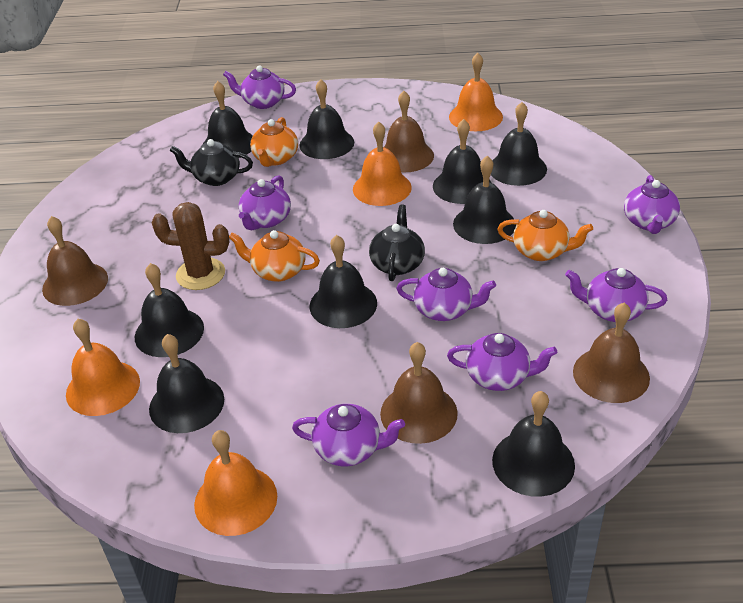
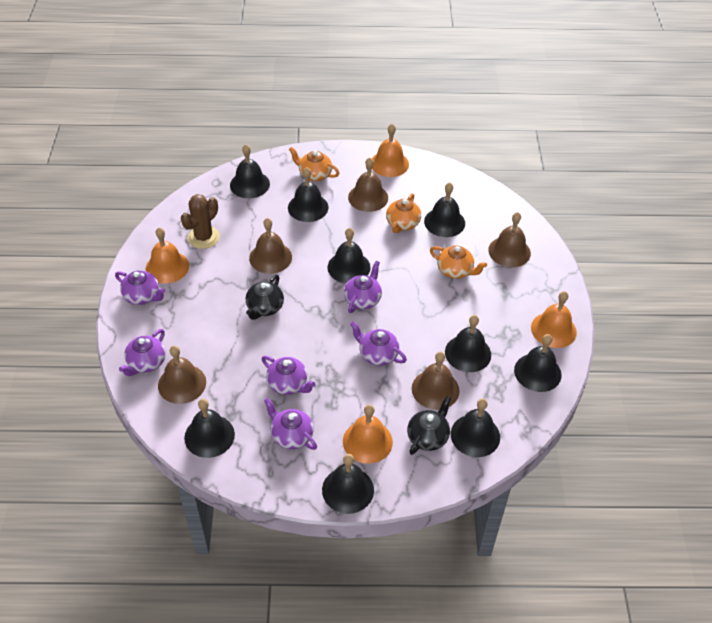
brown bell: [42,216,108,306] [380,342,458,444] [384,91,434,173] [573,303,650,403] = 4 -> [158,345,206,404] [249,218,292,274] [348,157,388,212] [412,352,459,410] [488,212,531,267] = 5
purple teapot: [223,65,296,109] [239,175,291,230] [292,404,405,466] [396,268,496,321] [447,333,557,391] [565,268,667,322] [624,175,680,234] = 7 -> [115,271,166,305] [119,329,166,376] [262,356,316,395] [264,398,317,450] [344,261,382,313] [350,321,407,366] = 6

